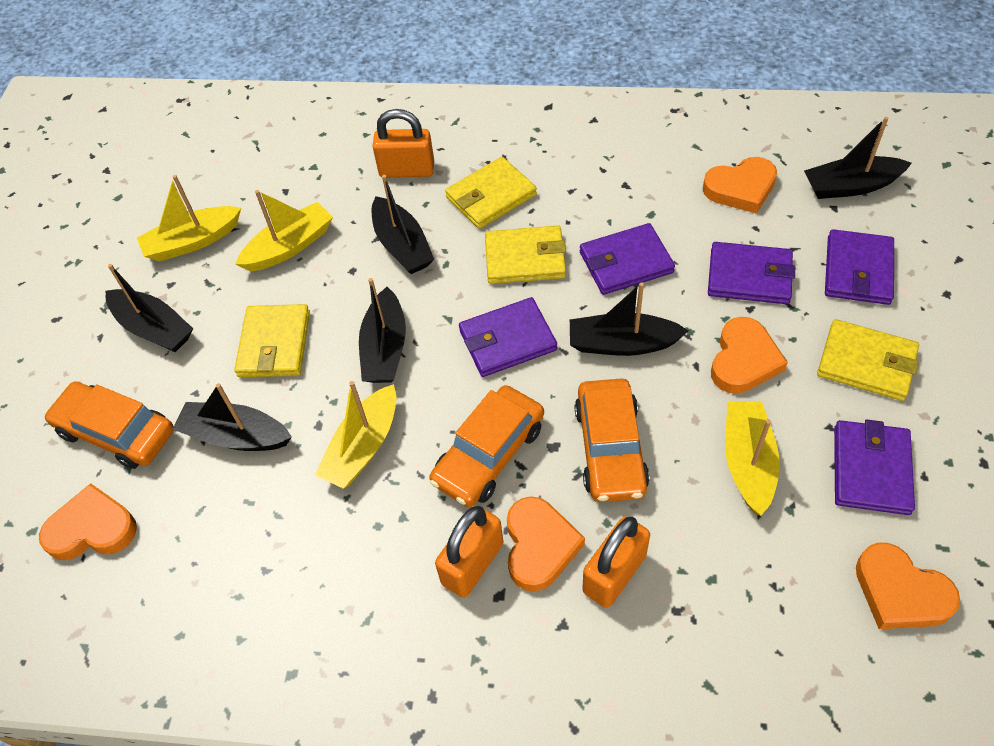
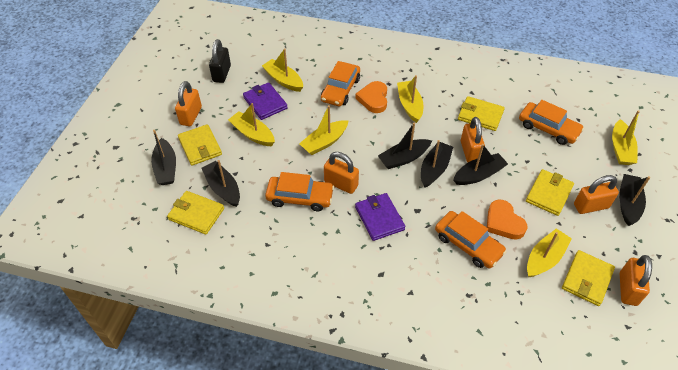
black padlock: none = 0 -> [209,39,231,83] = 1
orange car: [44,381,174,469] [429,385,544,507] [574,378,650,502] = 3 -> [265,172,334,211] [321,61,360,106] [435,211,507,268] [519,100,584,145] = 4
orange heart: [39,483,137,560] [507,496,585,592] [703,157,777,214] [711,317,788,394] [856,542,960,629] = 5 -> [356,81,387,113] [487,199,528,240] = 2
orange padlock: [372,109,434,178] [435,506,503,598] [582,516,650,608] = 3 -> [175,81,202,126] [324,152,359,194] [461,117,485,163] [574,175,619,214] [620,255,652,306] = 5
purple wallet: [459,297,557,377] [580,223,675,295] [708,242,795,304] [825,229,894,305] [834,420,915,515] = 5 -> [243,82,288,120] [355,193,405,241] = 2
yellow boat: [137,175,241,261] [236,190,333,271] [315,381,397,489] [725,401,780,516] = 4 -> [228,103,275,146] [262,49,303,92] [299,105,348,155] [397,75,424,123] [527,229,572,277] [612,110,640,165] = 6
yellow wallet: [234,304,310,377] [445,157,537,229] [485,226,566,284] [817,319,919,401] = 4 -> [167,191,224,234] [178,124,222,166] [458,96,505,131] [526,169,574,216] [562,250,615,306] = 5

